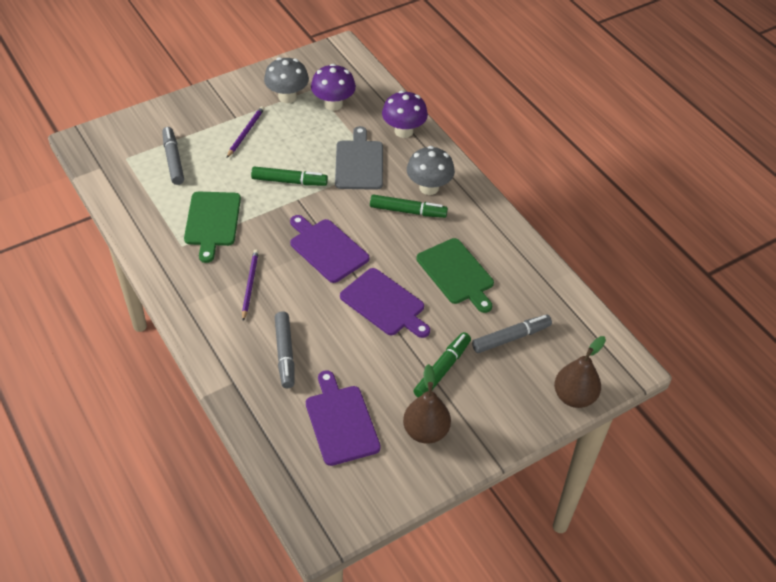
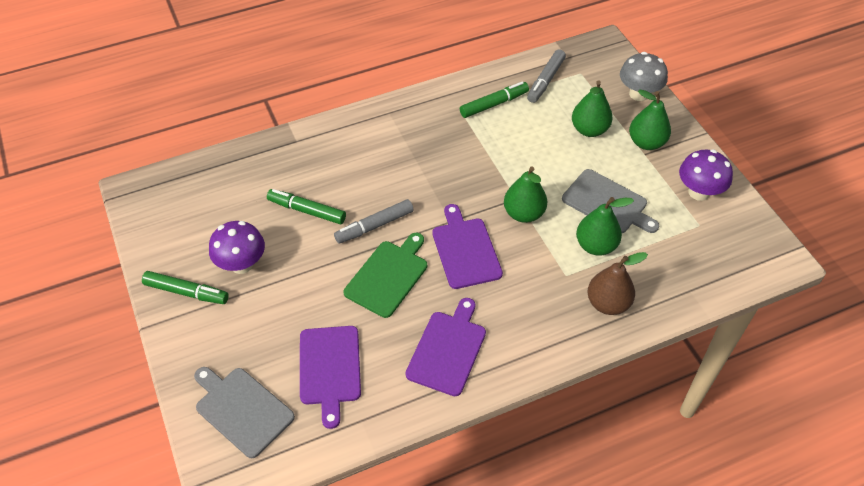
brown pear: [403,364,451,444] [554,336,606,408] = 2 -> [587,252,648,315] = 1
green cutting board: [184,192,241,263] [416,238,494,313] = 2 -> [344,233,427,318] = 1
green pear: none = 0 -> [504,166,547,223] [572,81,613,137] [576,197,634,256] [629,90,671,150] = 4
grey cutting board: [335,126,383,190] = 1 -> [194,367,295,458] [562,169,659,233] = 2
grey marker: [162,127,184,185] [275,311,294,388] [472,315,552,353] = 3 -> [334,199,414,244] [527,49,566,103] = 2
grey mushroom: [264,57,309,103] [407,146,455,195] = 2 -> [620,52,668,101] = 1
purple pencil: [227,106,265,158] [242,250,259,321] = 2 -> none = 0

